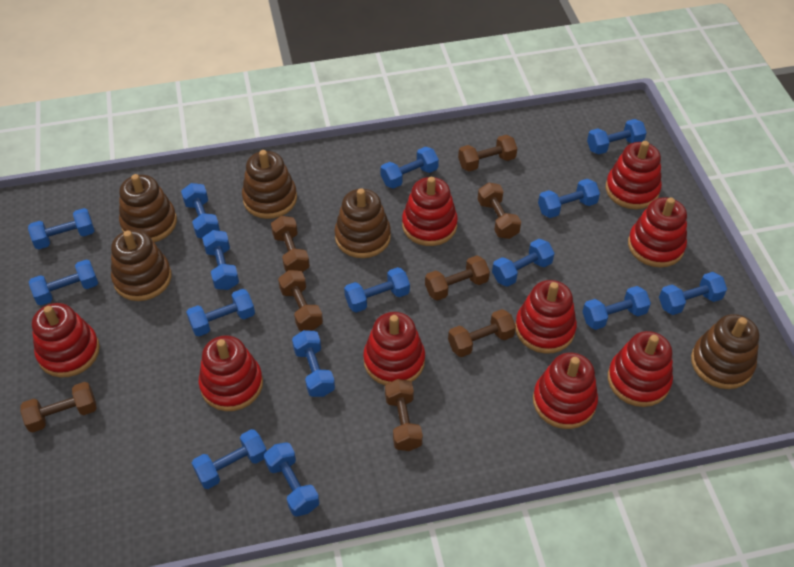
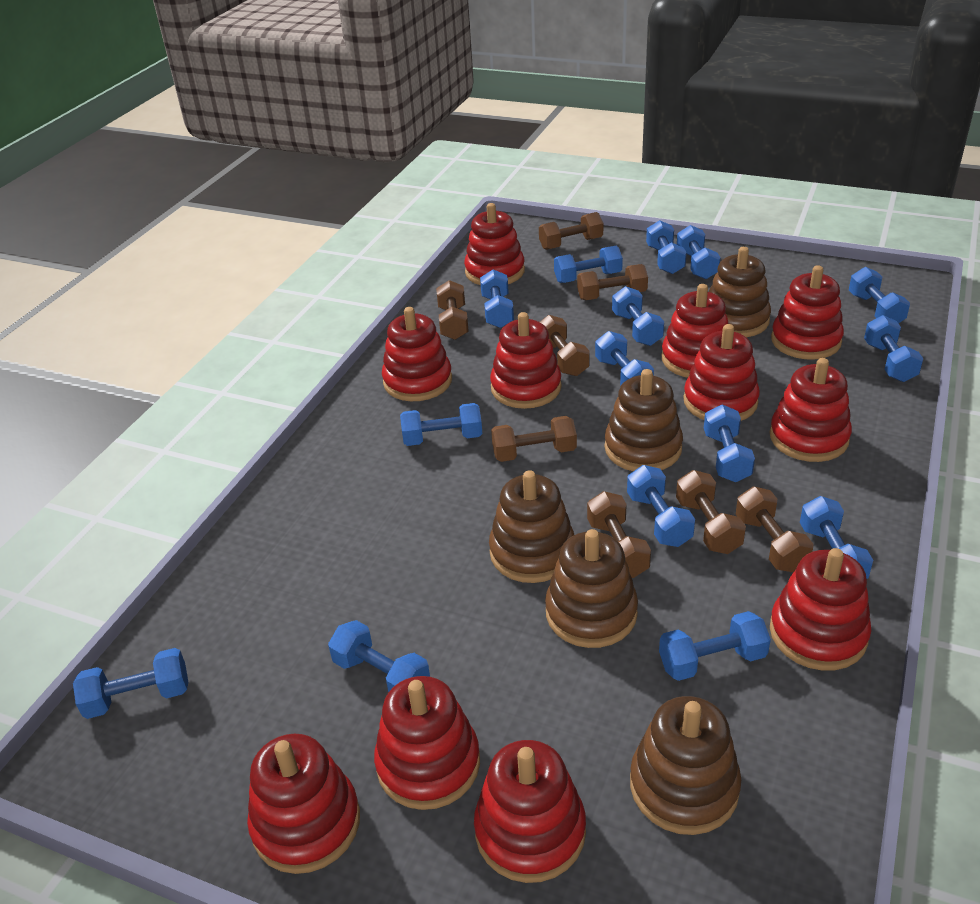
red stacking toy: [32,303,100,378] [199,335,263,411] [363,312,425,385] [402,177,458,246] [515,280,577,354] [533,353,598,429] [606,141,662,209] [608,331,673,407] [628,197,687,268] = 9 -> [247,734,360,874] [374,676,480,810] [382,307,452,401] [464,203,525,285] [474,740,586,883] [490,312,562,409] [662,284,728,378] [684,324,760,421] [770,358,852,462] [770,548,871,671] [771,265,844,360] = 11

